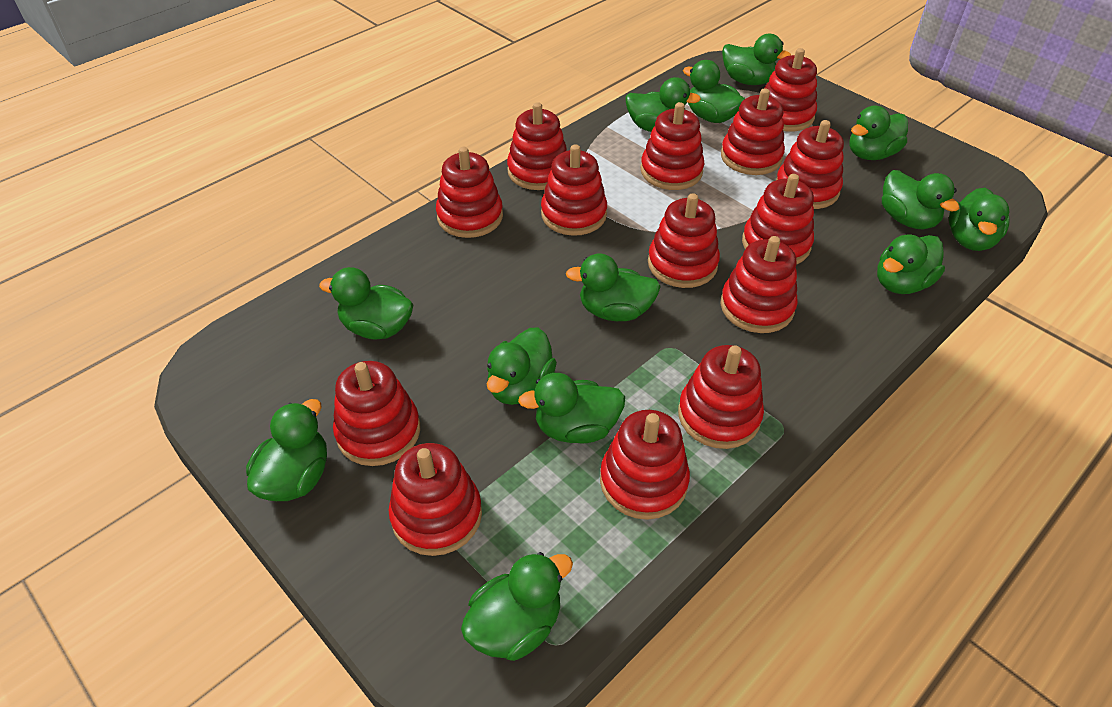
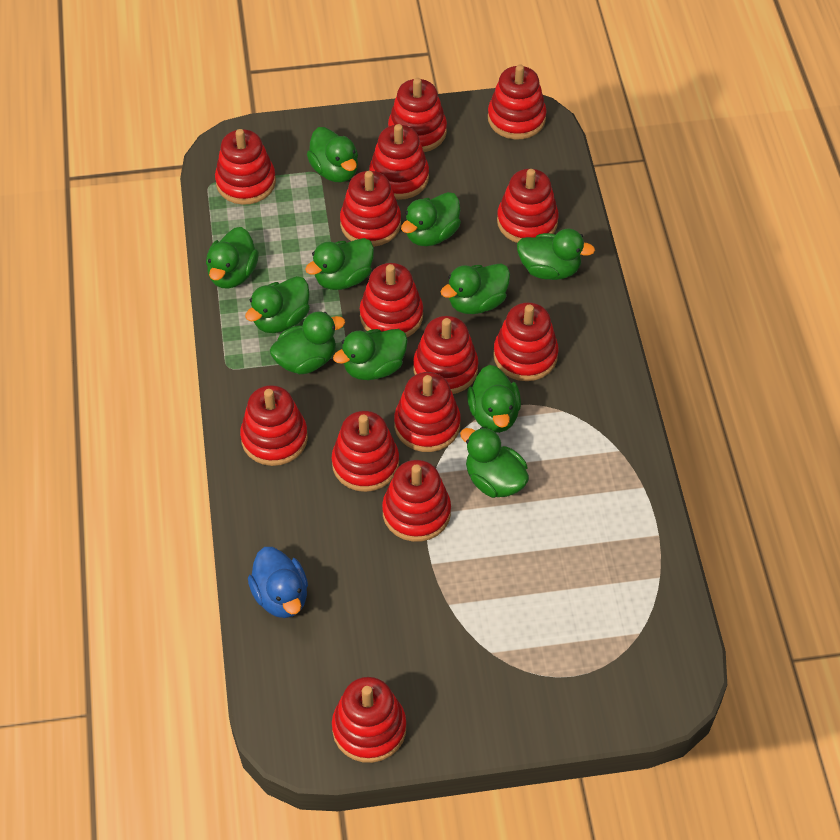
blue duck: none = 0 -> [248,547,308,618] = 1
green duck: [246,399,327,501] [319,267,413,339] [461,552,573,661] [487,327,557,405] [518,373,625,443] [566,253,661,321] [625,77,701,132] [683,60,745,123] [722,34,791,85] [849,106,908,160] [877,234,945,294] [882,170,959,229] [949,188,1009,251] = 13 -> [206,227,259,289] [245,276,310,333] [270,312,345,374] [305,238,374,290] [307,127,358,183] [333,329,408,380] [401,192,461,246] [441,263,510,314] [460,427,529,498] [467,365,521,433] [517,229,595,280] = 11

